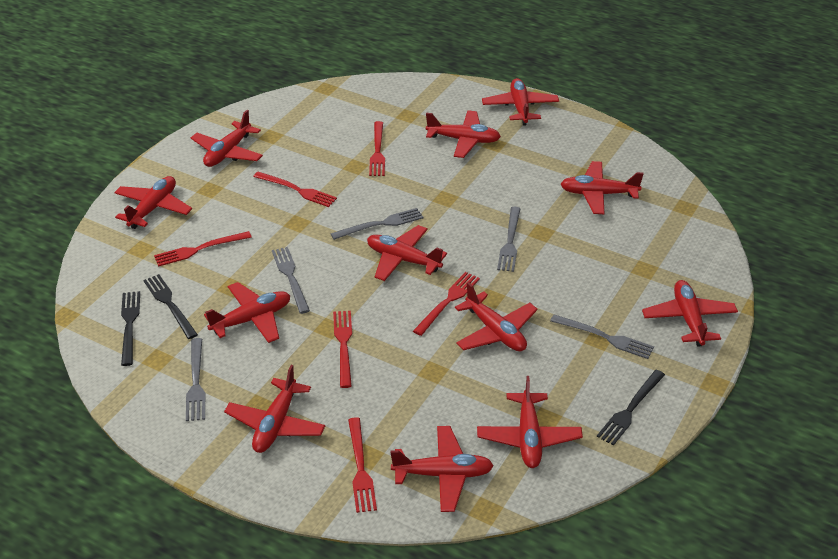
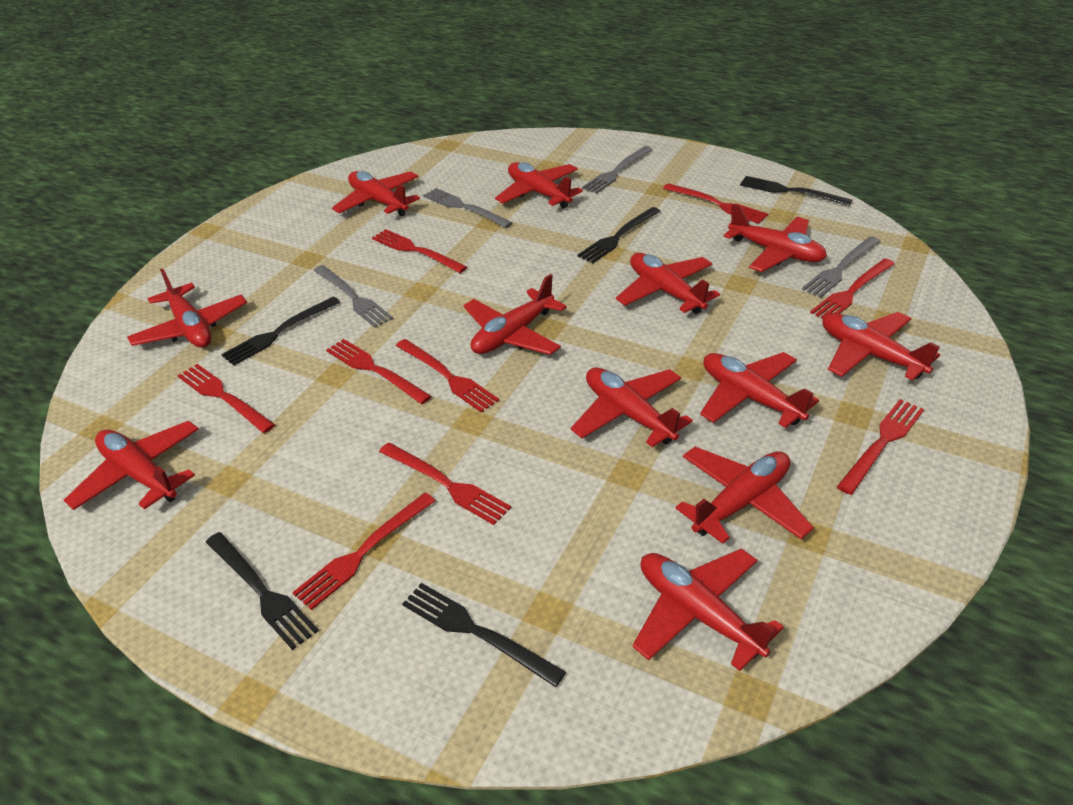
black fork: [121,291,140,366] [143,274,198,339] [597,370,665,446] = 3 -> [206,532,319,650] [221,297,340,366] [402,583,566,687] [577,207,661,263] [740,176,852,206] = 5
grey fork: [186,338,206,421] [272,247,310,314] [331,208,424,240] [497,207,521,272] [550,314,654,359] = 5 -> [314,265,393,328] [423,188,512,228] [582,146,653,194] [802,236,880,298] = 4
red fork: [154,231,252,267] [253,172,337,207] [333,311,352,388] [348,417,377,513] [369,121,385,176] [413,272,480,336] = 6 -> [177,364,275,433] [292,493,435,610] [326,339,432,404] [372,229,467,273] [379,443,511,525] [396,339,499,412] [663,183,768,224] [810,259,895,319] [837,399,924,495] = 9

